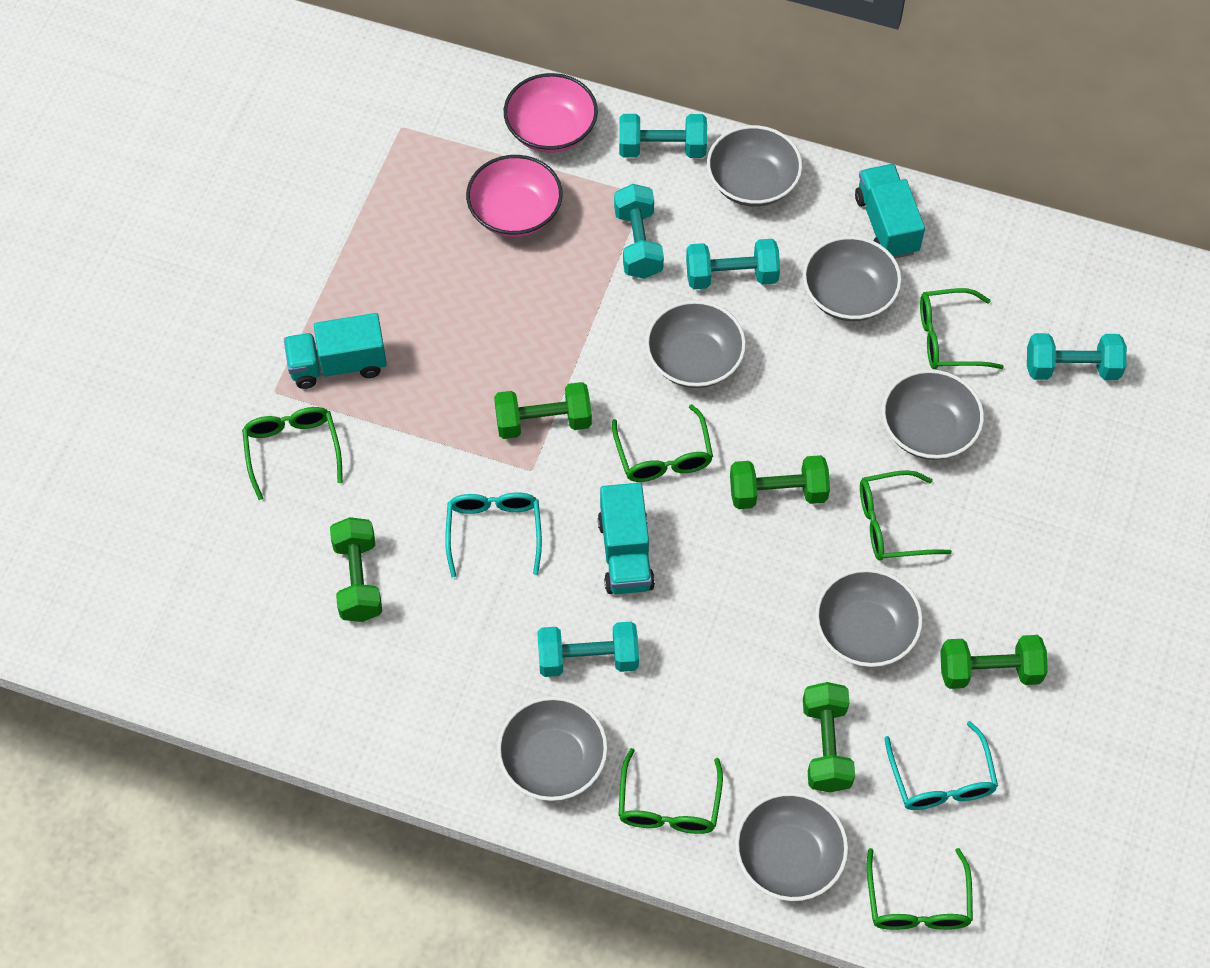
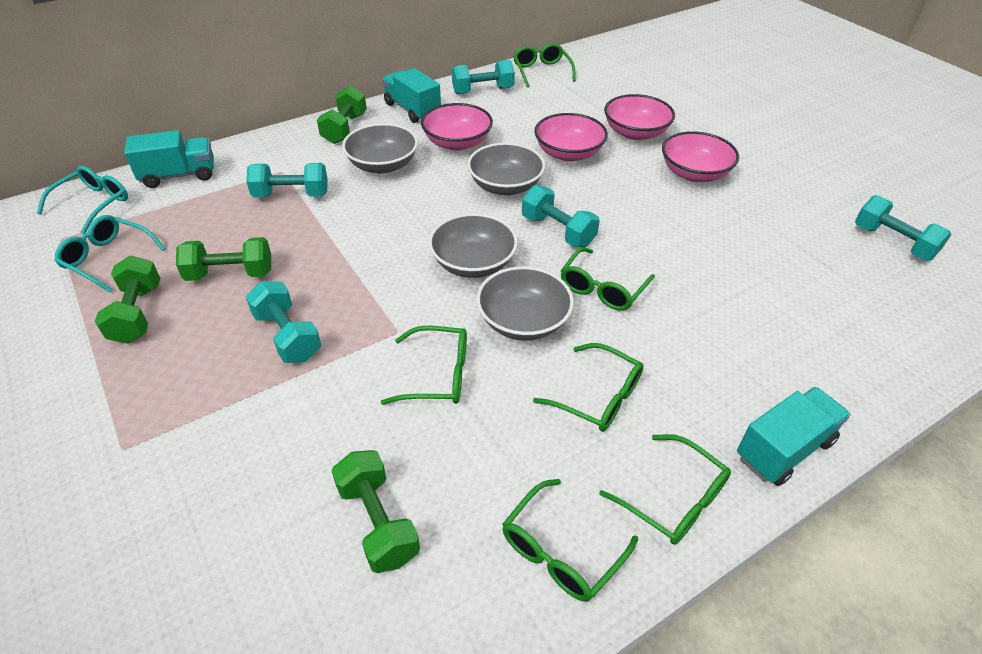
green dumbbell: [330,517,382,622] [494,382,592,439] [730,455,830,509] [803,682,855,792] [940,635,1048,689] = 5 -> [95,256,160,344] [176,237,271,281] [317,86,367,144] [331,450,420,573] = 4
grey bowl: [497,696,608,801] [646,300,746,388] [707,125,802,207] [735,792,848,901] [803,236,902,321] [815,568,923,667] [882,369,984,460] = 7 -> [342,123,418,174] [429,213,518,278] [467,143,545,195] [477,266,574,341] = 4
pink bowl: [466,155,563,237] [504,73,598,153] = 2 -> [421,103,493,151] [534,113,608,162] [604,94,675,141] [662,131,739,182] = 4

